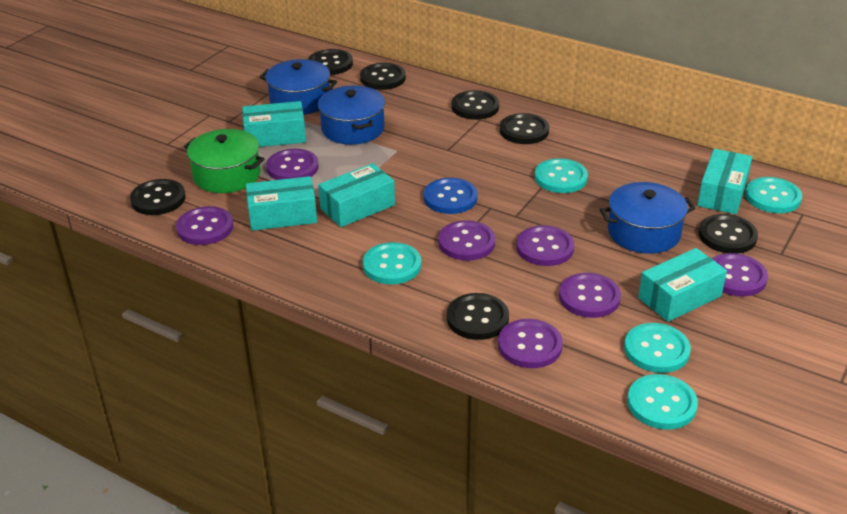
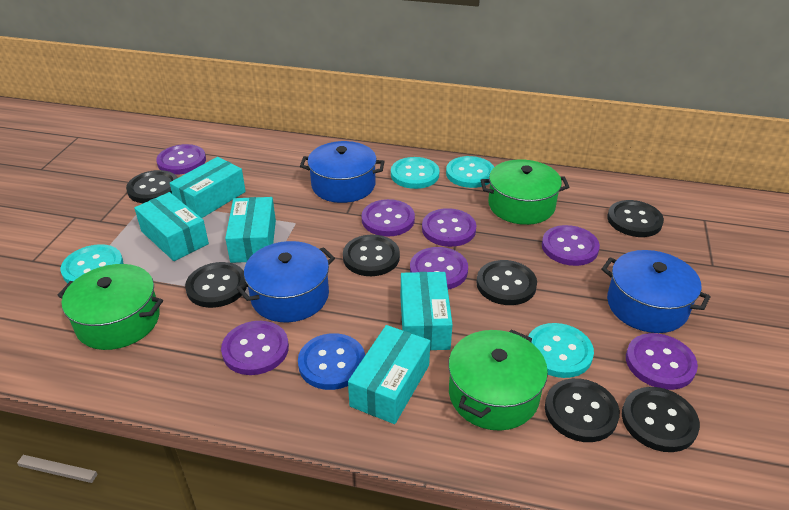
green pot: [184,129,265,193] = 1 -> [57,264,163,350] [448,329,548,431] [480,159,569,225] = 3
turquoise button: [363,242,421,284] [535,158,588,193] [624,323,691,373] [627,374,698,430] [745,177,802,213] = 5 -> [61,244,123,283] [391,157,440,189] [446,156,494,188] [528,323,594,378] = 4

